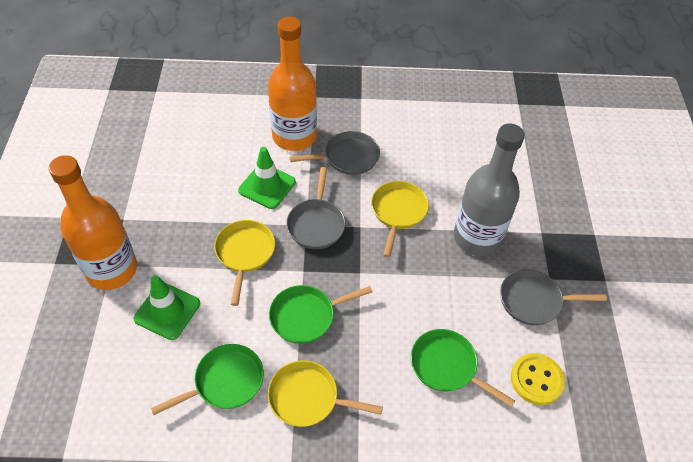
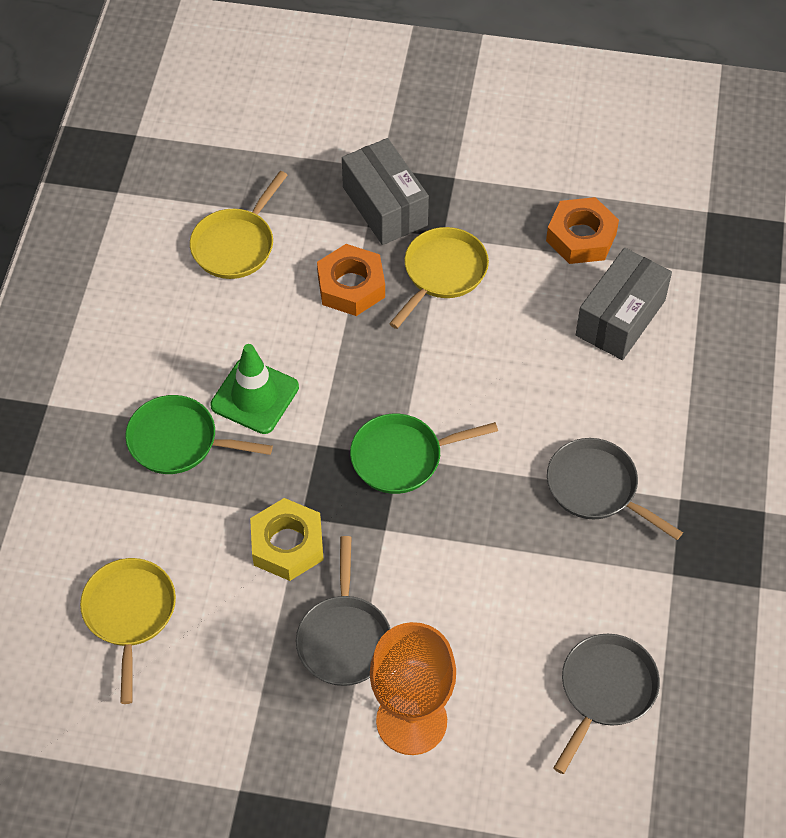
green pan: [151,344,264,415] [269,285,372,344] [411,329,515,407] = 3 -> [125,395,273,474] [350,414,498,494] = 2
green traffic cone: [134,275,200,340] [238,147,296,209] = 2 -> [210,344,299,434] = 1
grey bottle: [454,124,525,256] = 1 -> none = 0
grey box: none = 0 -> [342,138,429,245] [576,248,672,360] = 2
orange bottle: [49,155,137,290] [268,17,317,151] = 2 -> none = 0
orange goblet: none = 0 -> [370,622,456,755] = 1
orange nut: none = 0 -> [317,244,385,316] [546,197,619,264] = 2
yellow button: [511,353,565,405] = 1 -> none = 0
yellow nut: none = 0 -> [250,498,324,581] = 1

